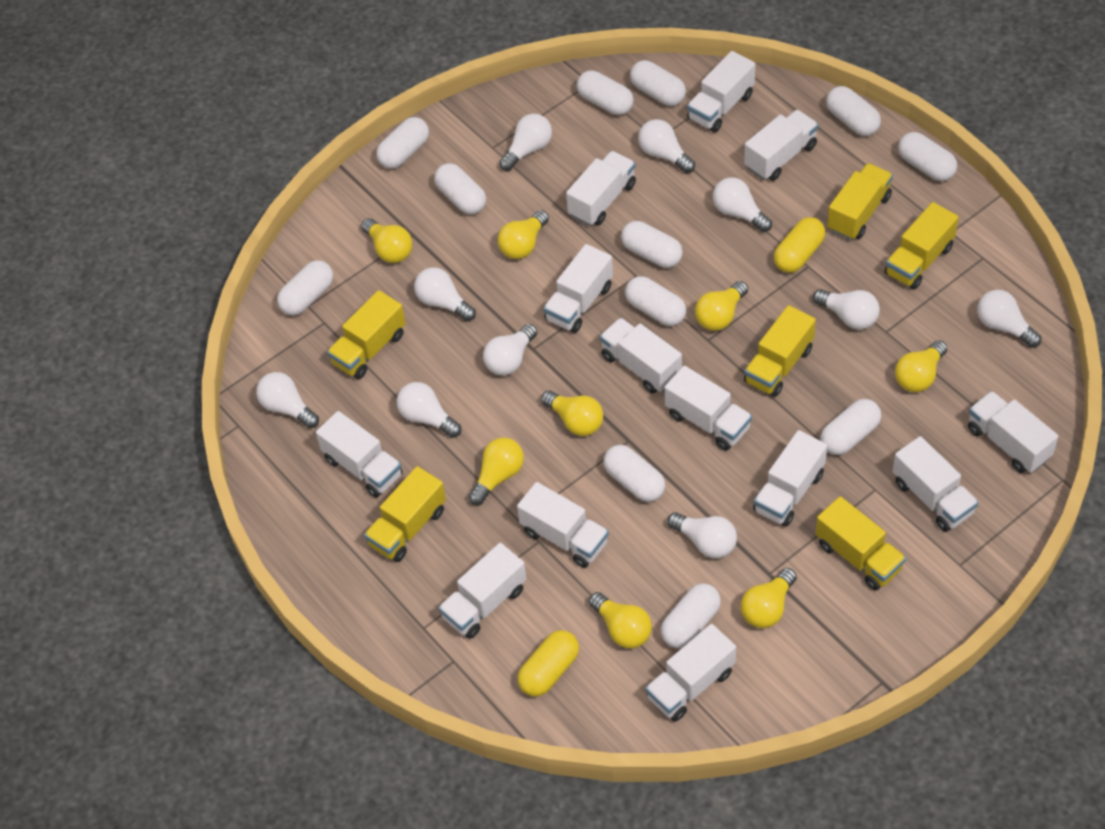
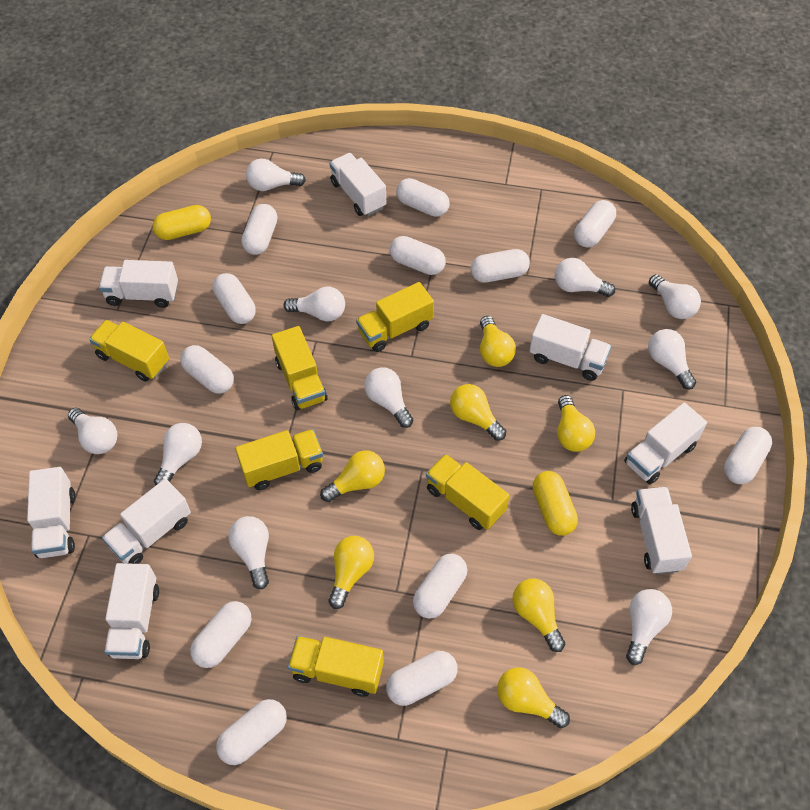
white truck: [316,411,403,498] [438,543,526,639] [517,482,609,568] [543,244,613,333] [566,151,636,226] [600,318,682,394] [645,624,736,721] [665,366,752,451] [687,51,756,132] [744,110,819,181] [753,430,827,527] [893,436,979,532] [968,391,1058,473] = 13 -> [27,467,76,558] [99,260,178,308] [102,479,191,564] [104,563,159,659] [329,153,386,216] [529,314,611,381] [624,403,707,484] [631,487,692,574] = 8
yellow light bulb: [361,218,412,263] [468,437,524,505] [498,210,549,259] [541,390,603,436] [589,592,652,649] [695,281,748,331] [741,568,797,628] [895,340,947,392] = 8 -> [320,450,385,502] [329,536,374,609] [450,384,506,441] [480,316,516,367] [497,667,570,728] [512,578,565,652] [557,395,595,452] = 7

